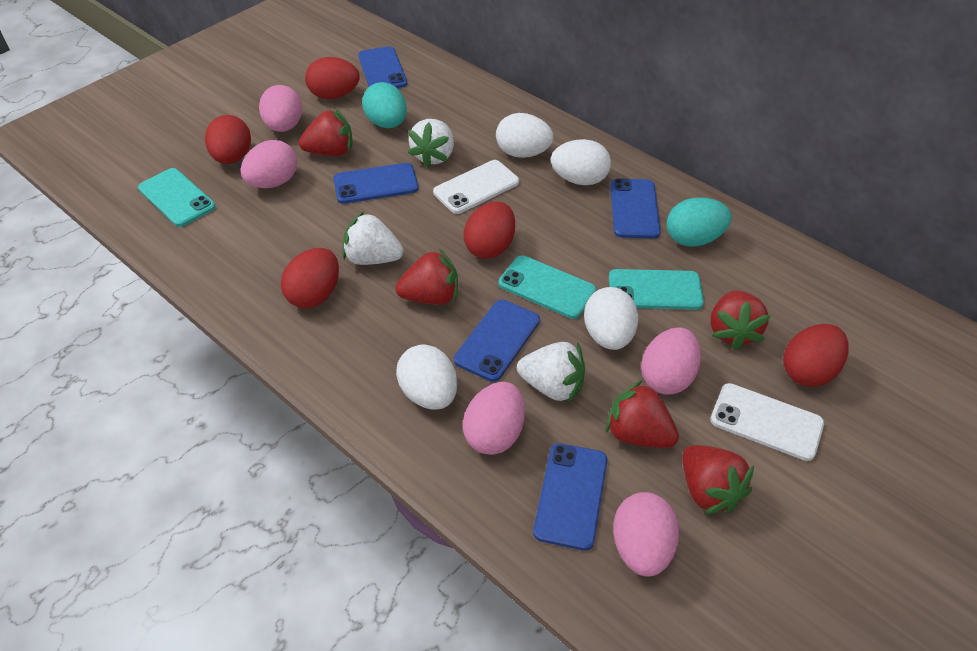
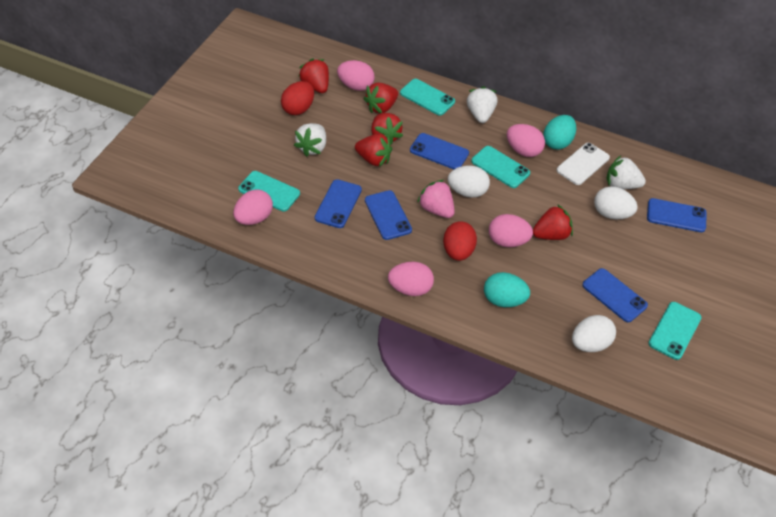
pink strawberry: none = 0 -> [417,180,455,218] = 1
red egg: [205,115,251,164] [281,248,339,308] [305,57,360,99] [463,202,515,259] [783,324,849,387] = 5 -> [281,81,314,115] [443,221,477,261] = 2
turquoise phone: [138,168,216,227] [498,255,596,319] [609,269,704,310] = 3 -> [238,171,300,212] [400,79,455,116] [471,146,530,188] [649,302,702,360] = 4
white egg: [396,344,457,410] [496,113,553,158] [551,139,611,185] [584,287,638,350] = 4 -> [448,166,490,198] [572,315,616,352] [594,186,638,219] = 3
white phone: [433,160,519,214] [710,383,824,461] = 2 -> [556,143,610,185] = 1

